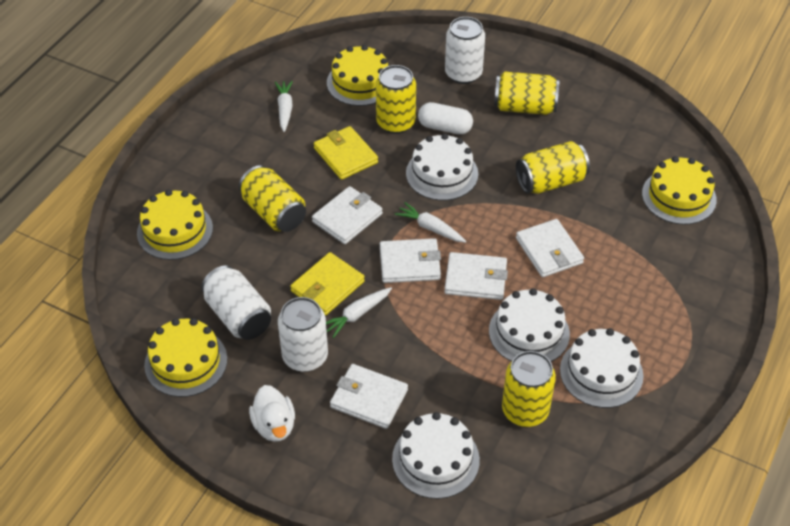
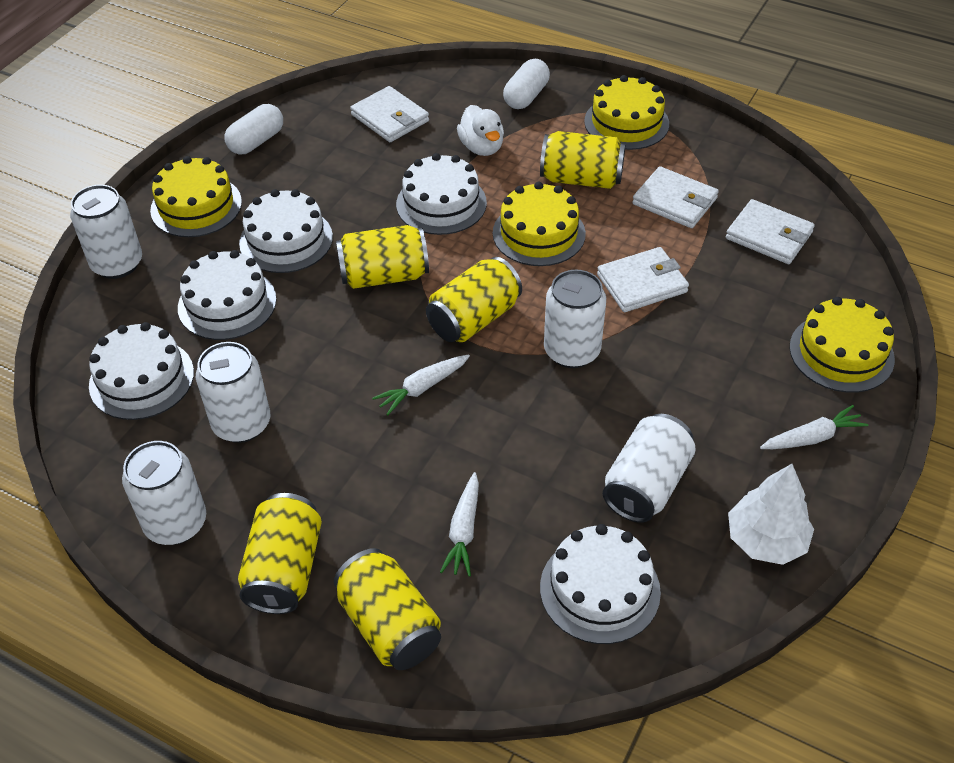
white cake: [392,412,480,499] [406,134,478,201] [489,288,570,362] [560,328,644,408] = 4 -> [89,322,194,420] [178,250,276,340] [239,189,333,273] [396,153,487,235] [540,524,661,644] = 5
white can: [201,265,271,340] [278,297,328,372] [445,17,485,84] = 3 -> [70,185,142,279] [122,441,206,545] [196,342,270,443] [544,270,606,368] [603,414,696,523] = 5
white capsule: [418,102,473,135] = 1 -> [225,104,283,154] [503,59,550,109] = 2
white tree: none = 0 -> [728,464,814,565] = 1
white wallet: [312,186,383,244] [330,364,408,429] [380,238,441,283] [444,252,508,300] [516,219,584,277] = 5 -> [350,86,429,142] [597,247,689,312] [632,166,719,228] [726,199,815,264] = 4
yellow wallet: [290,252,365,315] [314,126,378,180] = 2 -> none = 0

